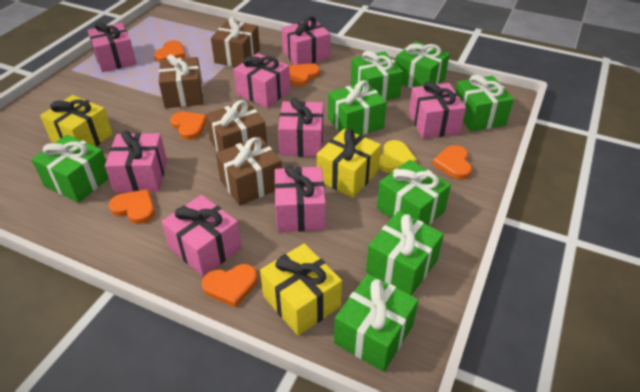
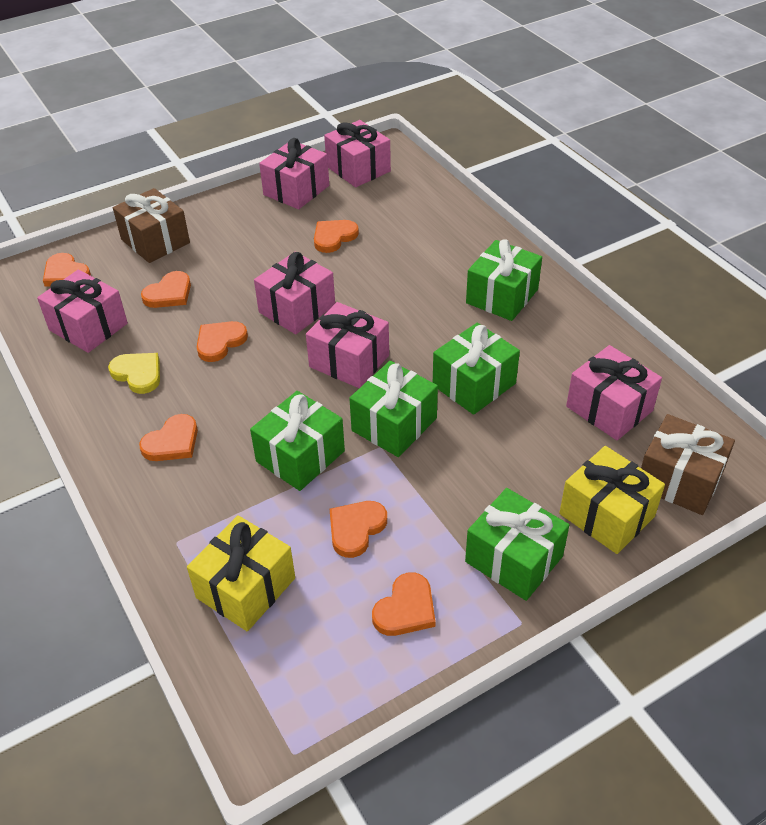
brown gift: [159,54,203,108] [205,100,267,152] [211,17,260,67] [216,137,282,206] = 4 -> [113,188,190,263] [641,414,735,515] = 2
green gift: [32,135,109,203] [328,80,387,135] [334,274,418,372] [351,51,403,101] [366,211,444,295] [377,160,451,225] [395,41,450,89] [455,75,514,132] = 8 -> [250,391,345,491] [349,361,438,457] [433,323,520,415] [465,488,569,601] [466,239,542,321] = 5
orange heart: [109,189,155,224] [154,40,186,62] [170,112,207,140] [202,264,258,308] [289,63,320,87] [432,145,472,180] = 6 -> [43,253,91,287] [139,414,198,461] [141,271,191,308] [197,321,248,362] [314,220,359,253] [330,501,387,558] [372,572,436,636] = 7
pink gift: [87,22,137,72] [105,130,167,193] [161,195,242,277] [233,53,290,108] [274,165,326,232] [278,98,323,157] [282,16,331,65] [409,81,466,139] = 8 -> [37,270,128,353] [254,252,335,334] [259,138,329,209] [306,302,389,388] [324,120,391,187] [566,345,662,440] = 6
yellow gift: [40,95,113,147] [260,243,342,336] [317,129,381,198] = 3 -> [187,515,295,631] [559,446,665,554] = 2

